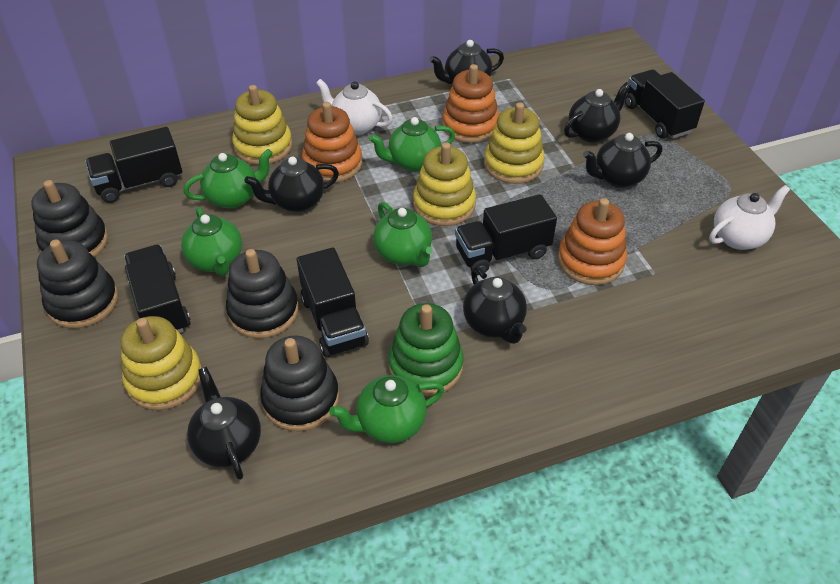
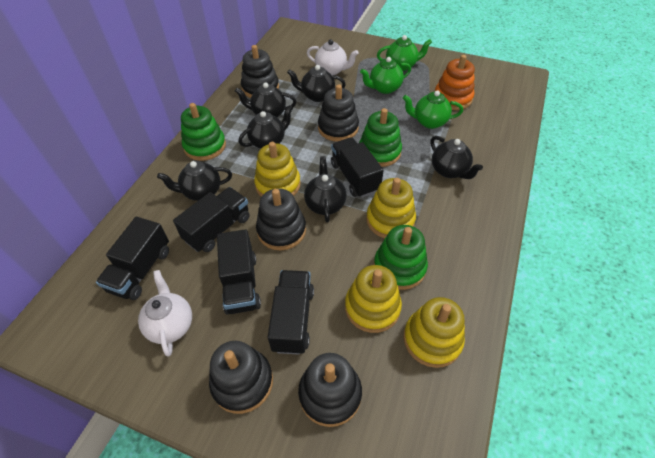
black stacking toy: [31,180,108,257] [37,239,118,328] [226,249,299,338] [260,336,339,431] = 4 -> [209,341,273,414] [241,45,279,98] [256,188,306,250] [298,353,362,427] [318,84,359,142] = 5
green stacking toy: [388,303,464,396] = 1 -> [181,103,226,161] [359,108,402,167] [374,225,428,290] = 3
green teapot: [181,207,242,276] [184,149,273,209] [329,375,444,443] [369,117,455,172] [373,202,433,267] = 5 -> [360,57,411,94] [377,35,432,71] [403,90,463,129] = 3
orange stacking toy: [302,102,362,183] [442,64,499,143] [558,198,627,285] = 3 -> [435,55,475,110] = 1

